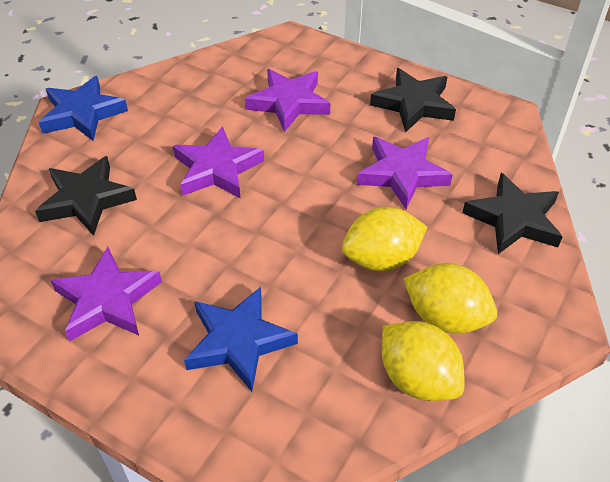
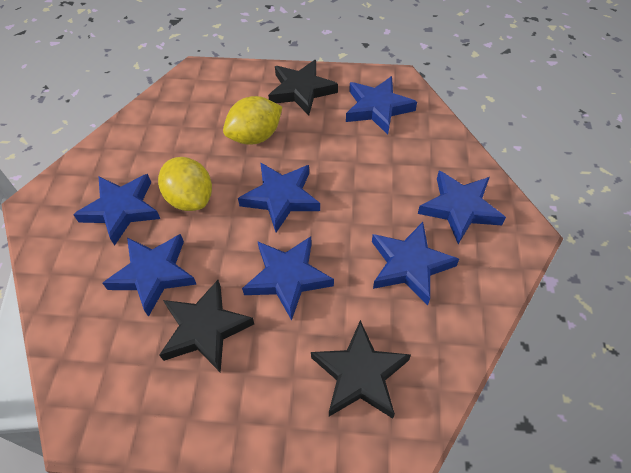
blue star: [39,76,128,141] [184,287,298,392] = 2 -> [73,174,160,246] [103,234,197,317] [238,162,320,232] [242,236,334,321] [346,76,417,135] [372,222,459,305] [418,171,506,244] = 7
purple star: [51,247,162,342] [173,126,264,199] [245,69,330,132] [357,137,453,209] = 4 -> none = 0
yellow lemon: [342,207,427,271] [382,321,465,401] [404,263,497,334] = 3 -> [158,157,212,211] [223,96,282,145] = 2

